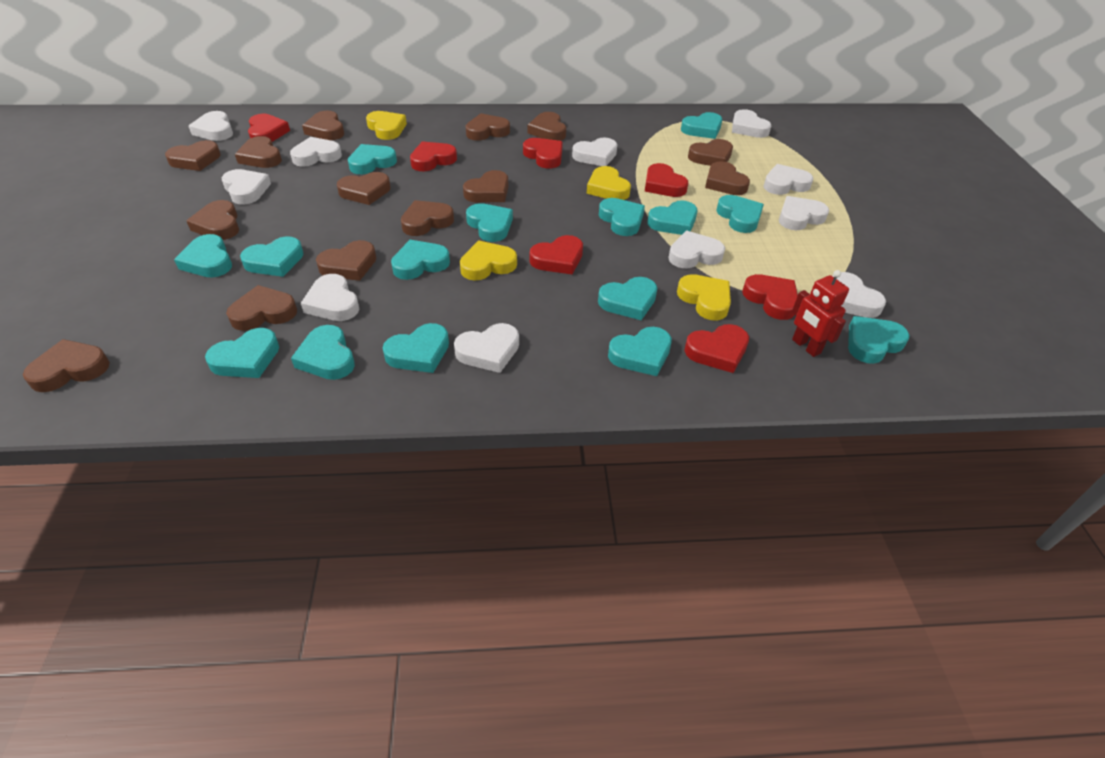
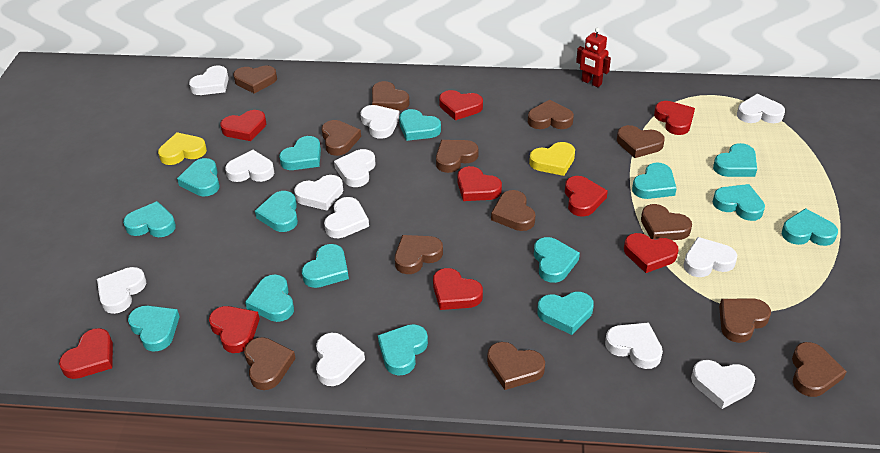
brown heart: [23,339,110,392] [165,140,221,171] [187,200,239,240] [226,285,297,331] [235,136,282,168] [302,111,344,140] [316,240,376,281] [337,172,390,205] [401,200,454,236] [463,170,508,202] [466,113,510,141] [528,112,566,141] [688,139,733,166] [705,161,750,195] = 14 -> [233,65,277,94] [244,337,296,390] [322,120,361,156] [372,81,410,111] [395,235,443,274] [436,140,478,173] [487,342,545,390] [491,190,535,231] [528,100,574,129] [617,125,665,158] [641,204,692,240] [719,298,771,343] [792,342,847,397] = 13
red heart: [248,114,290,142] [410,141,457,171] [523,138,563,169] [530,235,583,274] [645,163,688,197] [684,324,749,373] [742,274,798,320] = 7 -> [59,328,113,379] [209,306,260,353] [220,110,266,141] [433,268,483,310] [439,90,483,120] [458,166,502,201] [565,176,608,217] [624,233,679,273] [654,101,695,135] = 9
white heart: [189,111,233,141] [222,169,271,205] [290,137,342,167] [301,274,359,321] [454,323,519,373] [572,138,617,166] [668,231,725,268] [732,109,771,138] [763,164,813,195] [779,196,829,230] [833,272,886,318] = 11 -> [97,267,146,314] [189,65,229,95] [225,150,274,182] [294,175,343,210] [316,333,365,386] [324,197,369,238] [334,149,375,187] [360,105,400,139] [605,322,663,369] [683,237,737,277] [691,360,755,409] [737,94,785,123] = 12
yellow heart: [366,111,407,140] [460,240,517,281] [587,166,631,200] [677,274,731,320] = 4 -> [158,132,207,165] [529,142,575,176] = 2

